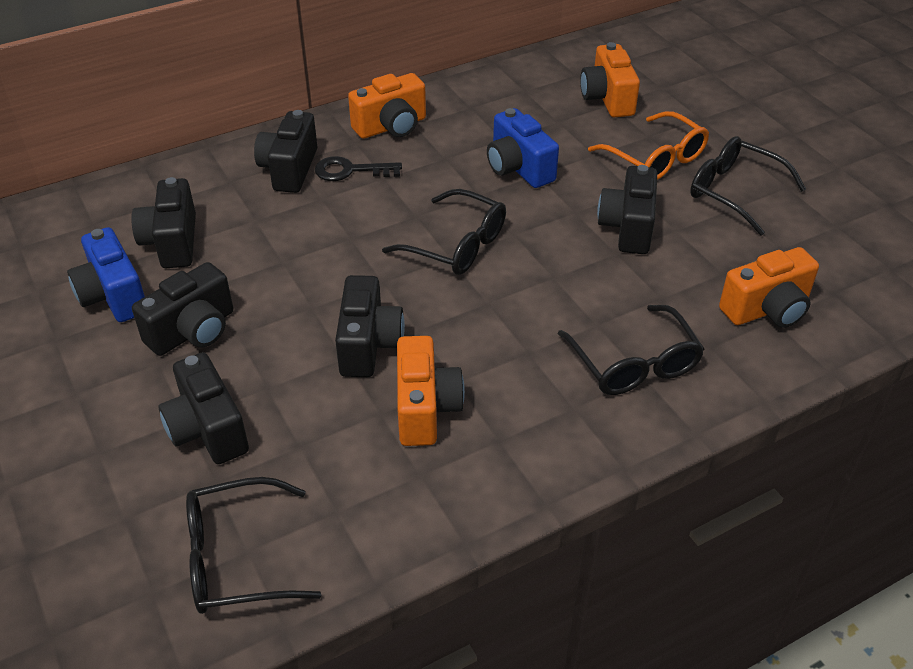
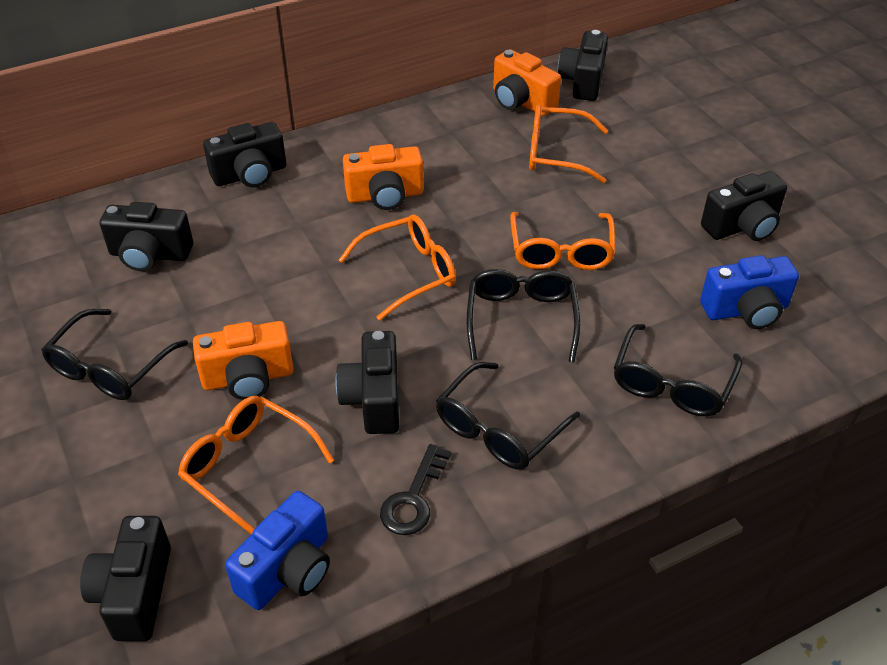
orange camera: [348,73,426,139] [397,336,465,446] [580,42,640,117] [719,247,819,328] = 4 -> [193,321,294,400] [343,144,423,210] [493,49,561,116] = 3
orange glasses: [588,111,709,180] = 1 -> [178,396,334,535] [339,215,456,321] [510,212,616,270] [529,105,608,183] = 4

